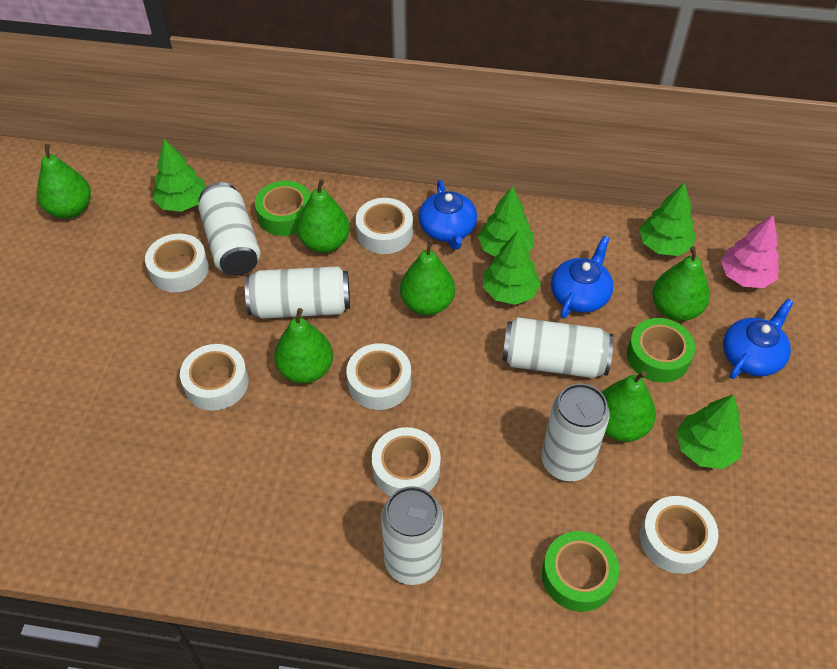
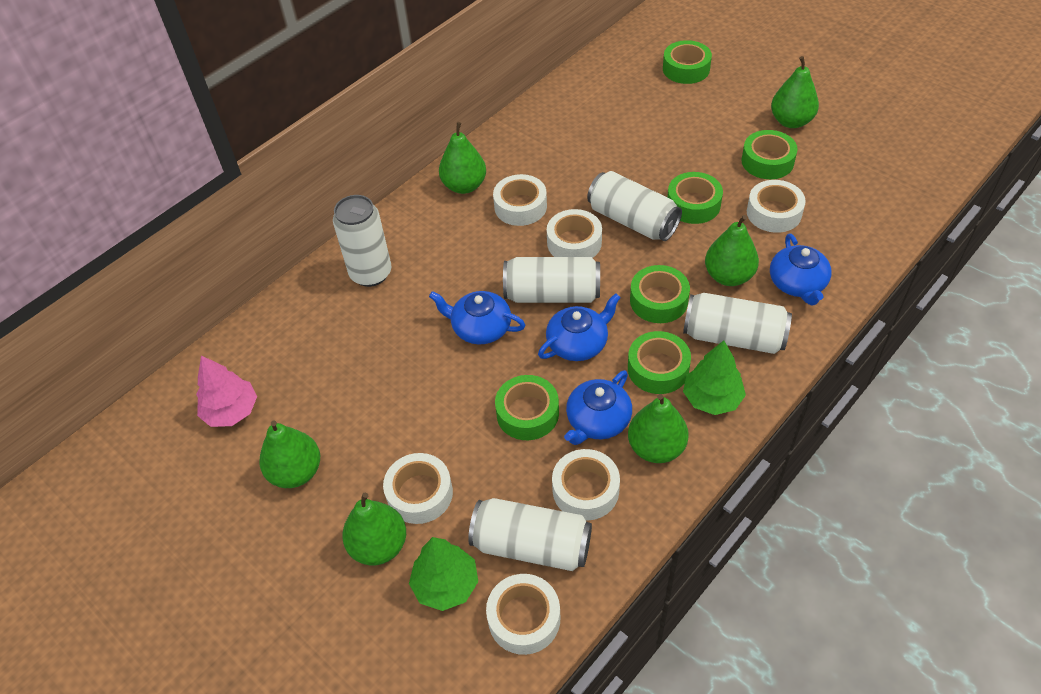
blue teapot: [419,180,477,250] [551,236,614,319] [723,299,794,379] = 3 -> [429,291,525,344] [538,293,621,361] [564,370,632,445] [770,233,832,306] = 4
green tape: [255,181,311,236] [542,531,619,612] [627,318,695,383] = 3 -> [495,375,559,440] [628,331,691,394] [630,265,690,323] [663,40,712,84] [667,172,723,224] [741,130,798,179] = 6
green tree: [153,139,206,212] [478,186,534,257] [483,230,541,305] [639,182,696,256] [677,395,743,469] = 5 -> [409,537,478,611] [683,340,746,415] = 2

